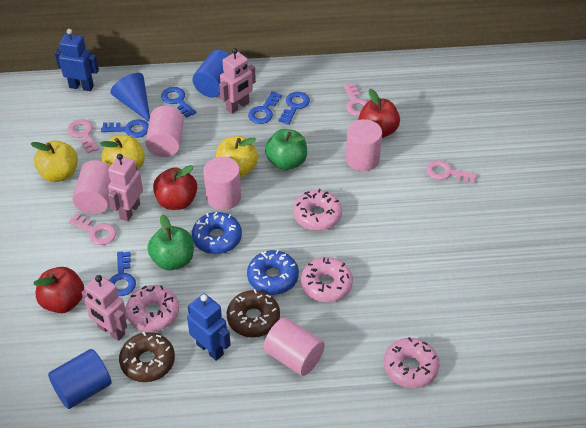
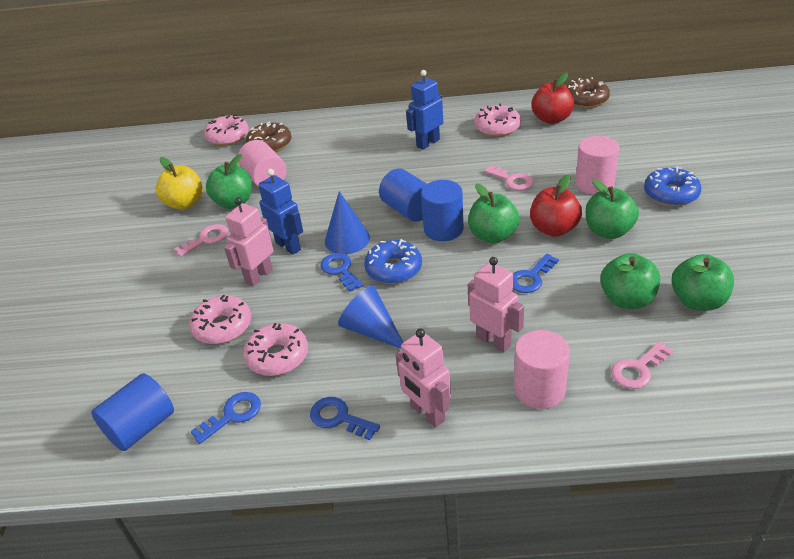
blue cone: [110,73,150,122] = 1 -> [325,191,370,254] [338,285,403,349] = 2
blue cylinder: [48,349,112,409] [192,50,230,98] = 2 -> [91,373,174,451] [379,169,427,222] [421,180,464,241] = 3
blue key: [101,119,149,138] [109,252,136,296] [161,87,197,118] [248,91,282,124] [278,92,310,125] = 5 -> [190,392,261,444] [310,397,380,440] [320,253,363,292] [513,254,559,293] = 4
green apple: [147,214,194,270] [265,129,307,170] = 2 -> [206,154,252,209] [468,184,520,243] [586,179,639,239] [600,253,660,309] [671,254,734,311] = 5
pink cylinder: [73,160,111,214] [145,106,184,157] [203,157,241,210] [263,317,325,376] [346,119,382,171] = 5 -> [238,140,287,187] [514,330,570,409] [575,136,619,194] = 3
pink key: [68,119,99,153] [69,214,116,245] [343,83,367,116] [426,160,477,184] = 4 -> [174,224,228,257] [484,165,534,190] [611,341,673,389] = 3
red apple: [33,267,84,313] [153,165,197,210] [359,89,400,138] = 3 -> [530,174,582,237] [531,73,574,124] = 2
yellow apple: [31,140,78,182] [100,135,145,170] [216,136,258,177] = 3 -> [156,157,203,210] = 1

